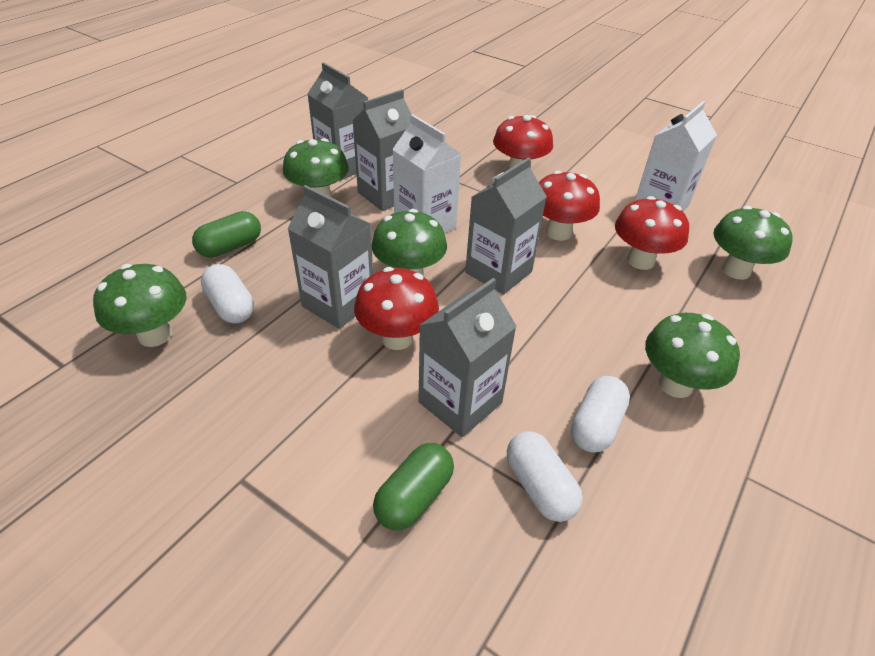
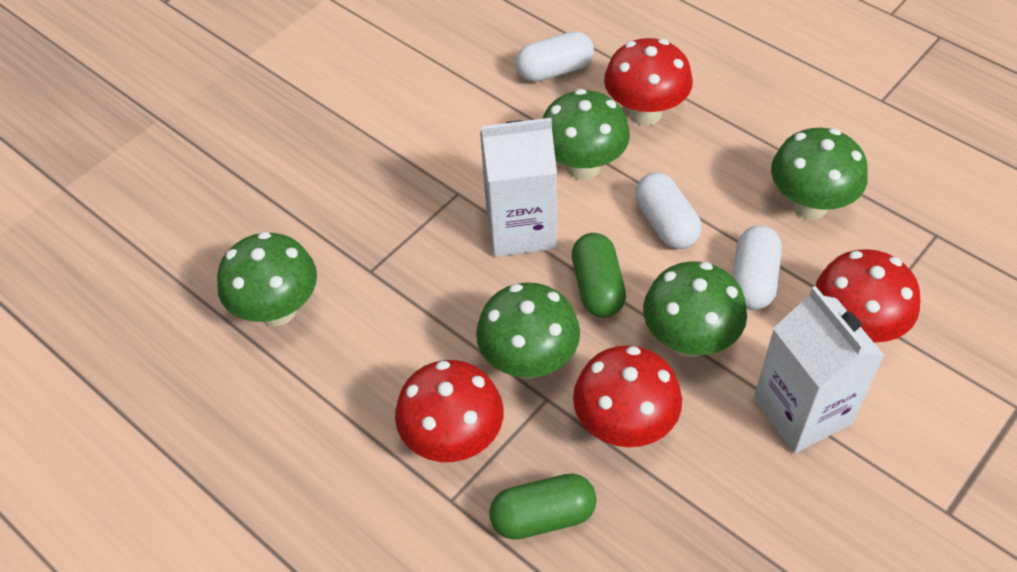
grey carton: [287,185,373,329] [308,62,368,181] [352,89,412,211] [419,278,517,437] [465,157,547,295] = 5 -> none = 0

